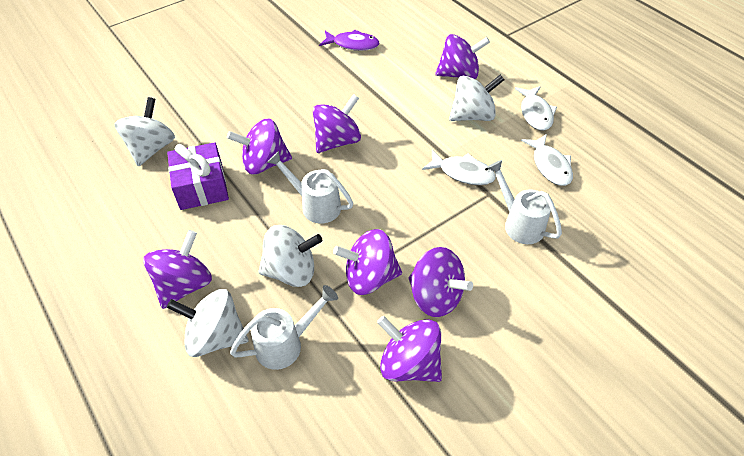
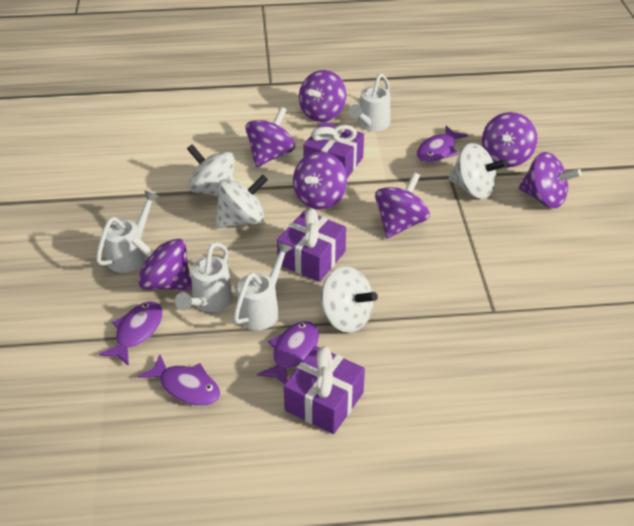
purple fish: [319,30,379,51] = 1 -> [99,301,163,366] [138,354,220,406] [257,321,319,384] [417,126,468,163] = 4
purple gift: [167,142,229,210] = 1 -> [277,209,346,282] [284,346,365,434] [303,122,364,178] = 3
white fish: [422,150,496,185] [515,86,557,131] [521,134,573,186] = 3 -> none = 0
white watering can: [230,285,338,370] [267,151,354,224] [487,160,562,244] = 3 -> [96,190,160,273] [175,242,233,312] [233,242,293,330] [348,73,390,131] = 4

